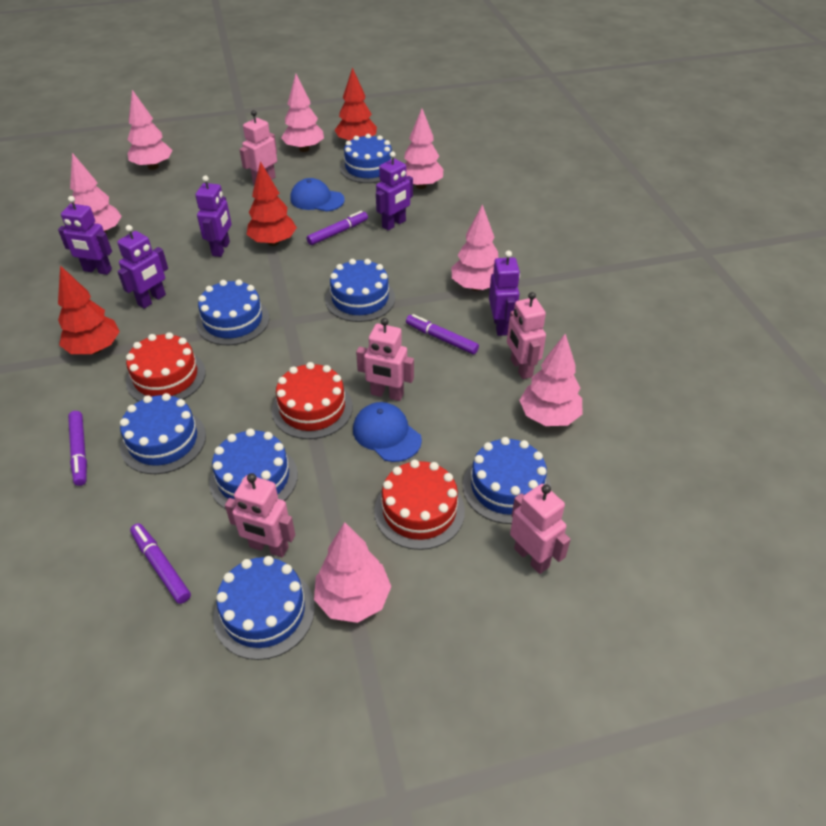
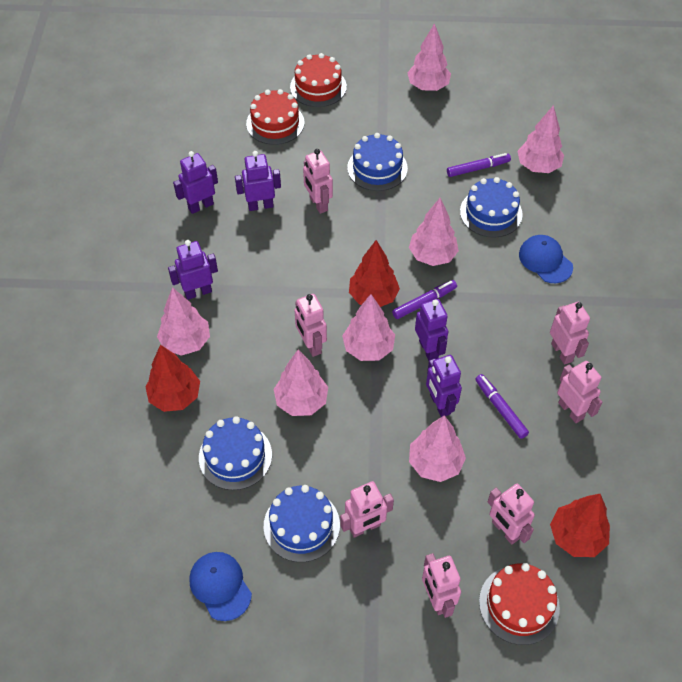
blue cake: [120,393,206,474] [196,279,269,345] [209,428,298,509] [213,556,315,660] [325,259,395,322] [340,134,392,183] [463,437,551,524] = 7 -> [199,416,272,490] [264,485,340,562] [347,133,408,191] [460,177,523,238] = 4
pink robot: [225,473,295,557] [239,110,277,185] [356,318,414,401] [507,292,546,379] [510,484,571,574] = 5 -> [294,294,327,357] [303,149,333,214] [340,481,394,537] [422,553,461,618] [488,484,535,545] [550,302,590,365] [557,361,602,423] = 7
purple marker: [68,411,87,486] [130,523,191,604] [306,211,368,245] [406,314,479,354] = 4 -> [392,280,457,319] [447,153,511,177] [475,374,529,439] = 3

